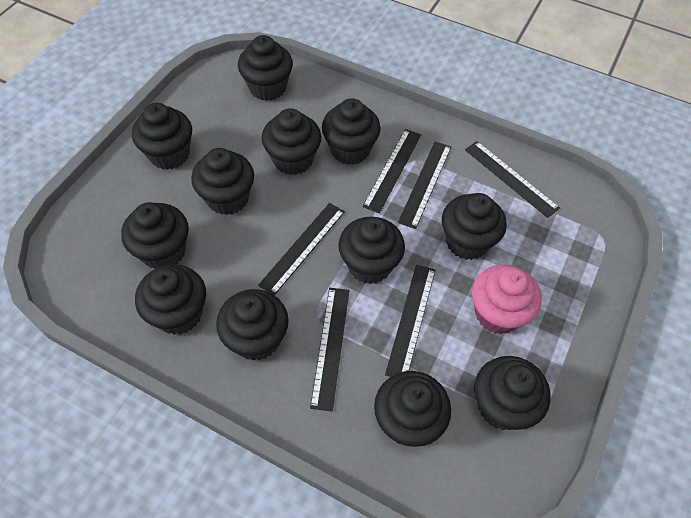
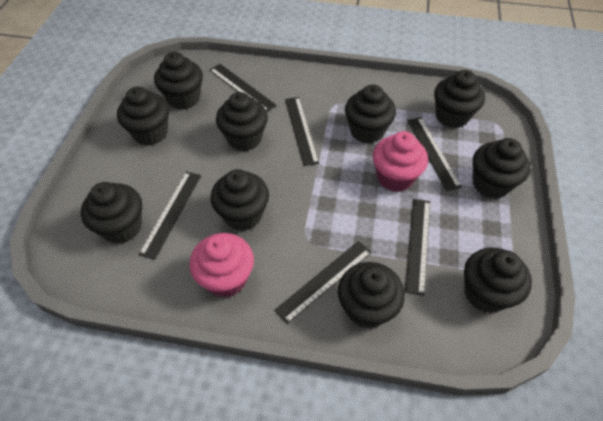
black cupcake: [121,202,189,269] [132,103,192,170] [135,264,206,335] [191,148,254,215] [216,289,289,361] [238,35,293,101] [262,108,321,175] [322,98,381,165] [338,217,405,284] [374,371,451,447] [442,193,507,260] [474,356,551,430] = 12 -> [81,182,142,244] [117,86,169,145] [154,52,203,110] [210,169,269,231] [216,92,268,151] [338,262,405,328] [345,85,396,144] [434,70,485,128] [464,247,532,313] [472,138,530,199] = 10
pink cupcake: [472,265,542,334] = 1 -> [190,233,254,297] [373,131,428,192] = 2

